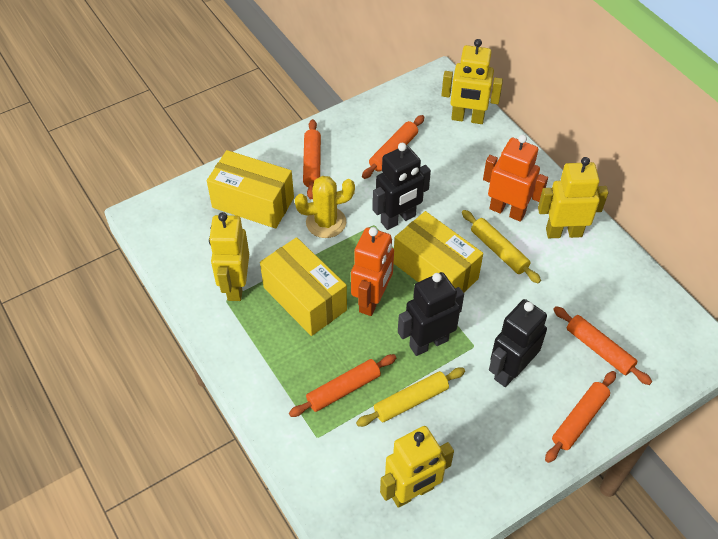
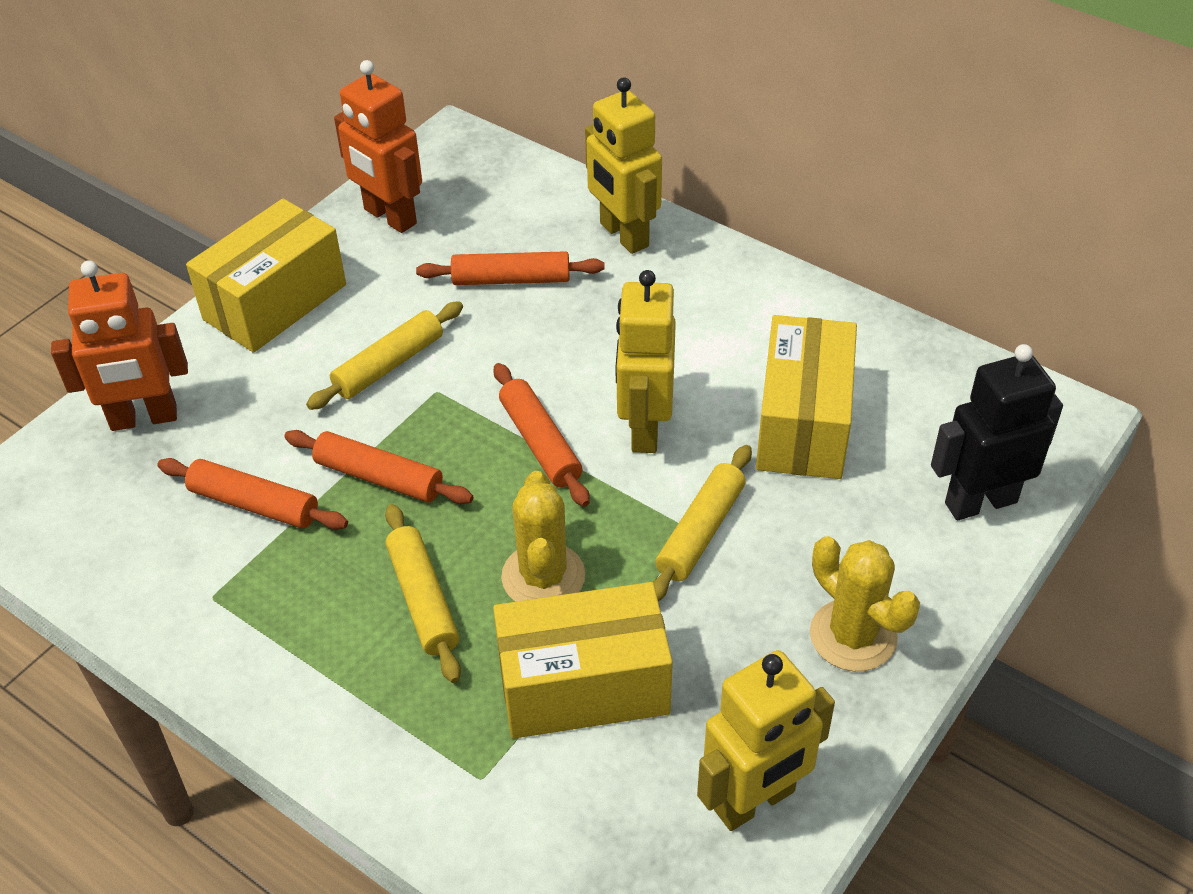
black robot: [372,143,431,230] [398,272,464,356] [489,299,547,387] = 3 -> [931,344,1063,520] = 1
orange rolling pin: [289,354,396,417] [303,119,321,199] [362,115,424,179] [545,371,616,463] [553,306,652,385] = 5 -> [157,458,348,530] [284,430,473,504] [416,251,605,285] [493,363,590,507] = 4
yellow cactus: [295,176,355,238] = 1 -> [501,471,585,602] [810,536,920,671] = 2
yellow robot: [209,212,249,301] [380,426,454,508] [442,39,503,124] [538,157,608,238] = 4 -> [585,77,662,254] [616,270,676,453] [697,650,835,831] = 3
yellow rolling pin: [356,368,465,427] [462,210,541,283] = 2 -> [306,301,463,410] [385,504,461,683] [653,445,752,601] = 3

